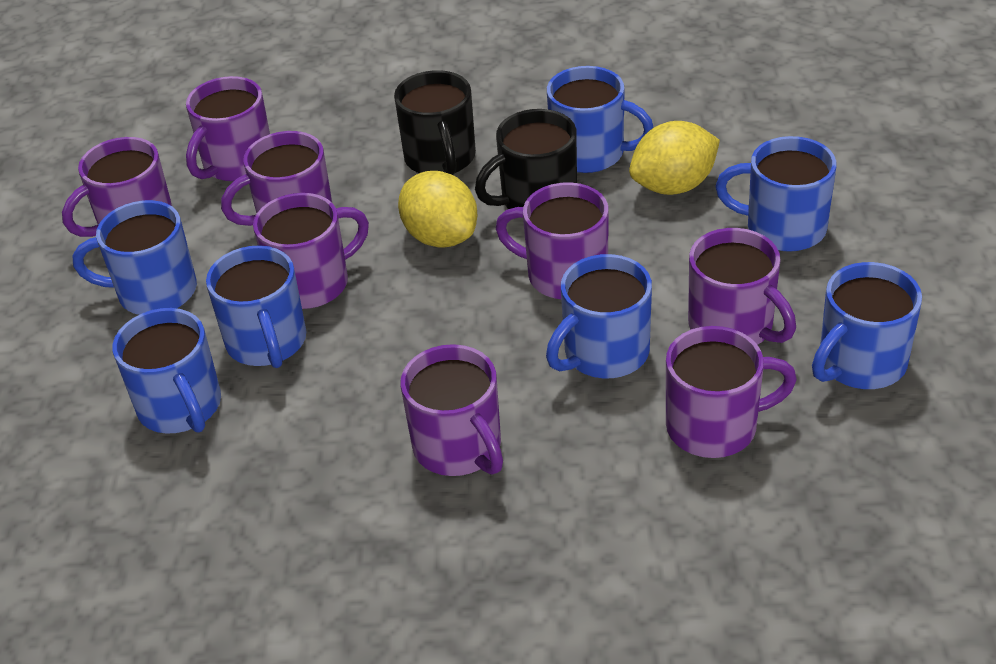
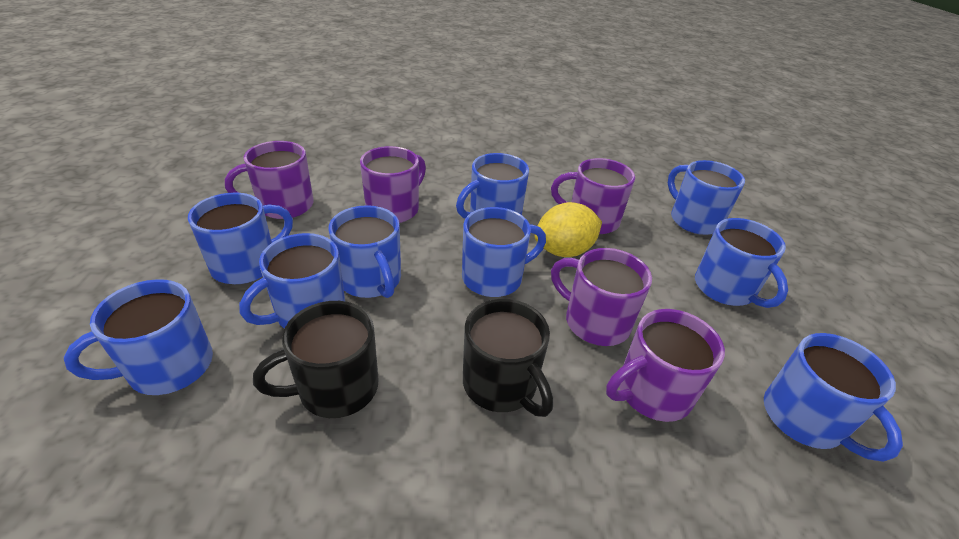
blue mug: [73,200,197,315] [112,308,221,433] [206,245,306,368] [546,254,652,378] [547,66,654,173] [715,136,836,252] [812,262,922,389] = 7 -> [64,279,213,395] [188,193,293,284] [239,233,345,329] [328,205,401,298] [456,153,529,219] [462,207,546,297] [668,160,745,235] [695,218,788,308] [764,333,903,462] = 9
purple mug: [62,137,172,237] [186,76,270,181] [221,131,332,226] [253,193,369,309] [400,344,503,476] [495,182,609,299] [666,326,797,458] [688,228,796,345] = 8 -> [225,141,313,219] [360,146,426,223] [551,158,635,234] [551,248,652,346] [606,309,725,422] = 5
yellow lemon: [398,171,478,248] [629,121,720,195] = 2 -> [534,202,602,257] = 1

